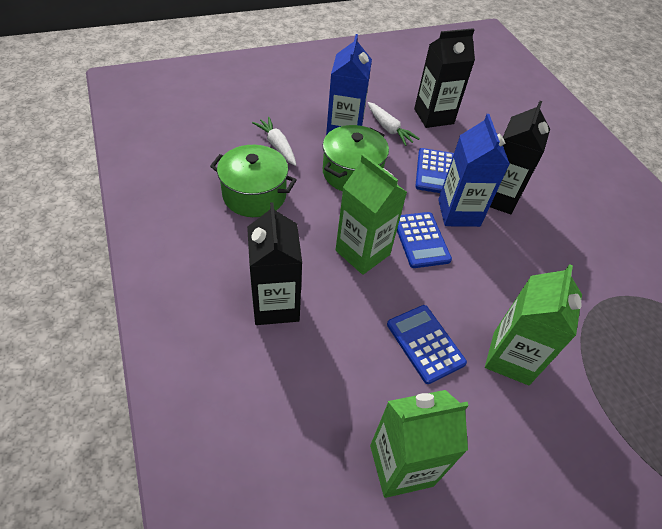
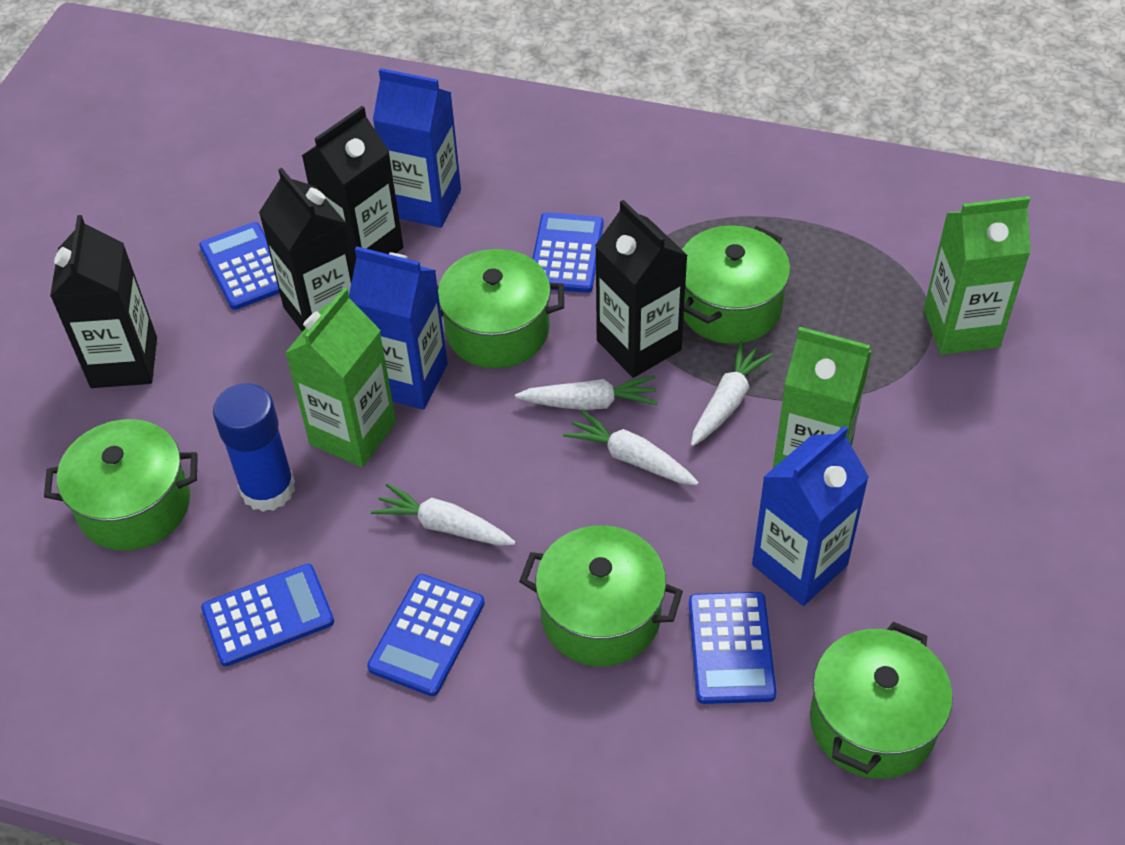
black carton: [247,202,302,325] [414,28,475,128] [490,101,550,214] = 3 -> [50,215,157,388] [259,168,354,332] [302,106,403,268] [595,200,688,378] = 4
blue calculator: [387,305,467,384] [397,212,452,268] [415,148,454,193] = 3 -> [199,222,280,310] [201,564,334,666] [367,574,485,696] [532,212,604,293] [689,592,776,704] = 5
blue carton: [326,34,372,135] [438,114,510,227] = 2 -> [349,246,448,410] [373,68,461,228] [752,426,869,606] = 3
blue glue stick: none = 0 -> [213,383,295,512] = 1
green pot: [210,145,297,217] [323,125,389,191] = 2 -> [44,419,198,551] [437,249,564,369] [519,525,683,666] [682,225,790,344] [810,622,953,779] = 5
white carrot: [252,117,296,166] [368,102,420,146] = 2 -> [371,483,516,546] [515,376,658,410] [563,410,699,485] [691,341,773,446] = 4

